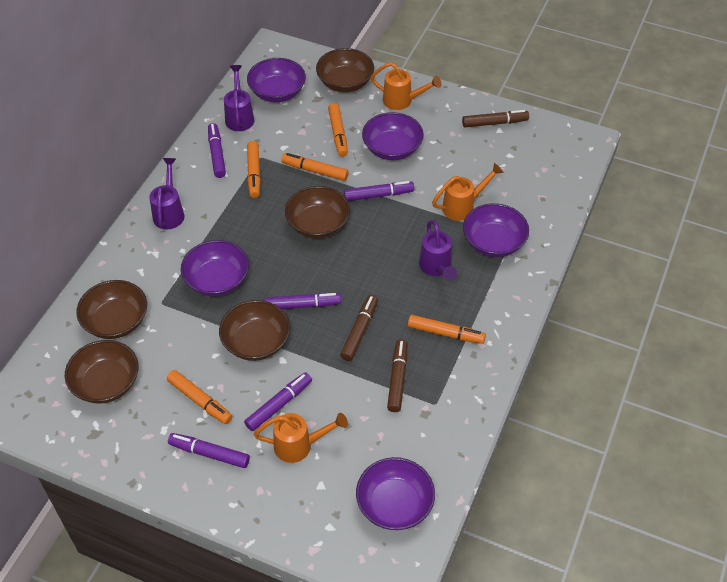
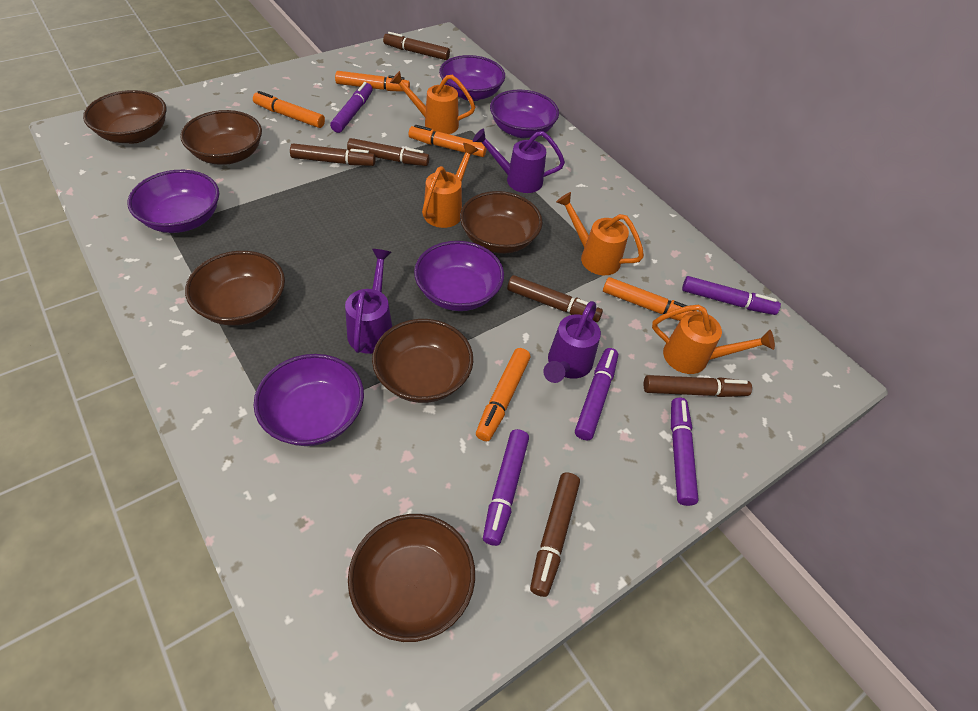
brown bowl: [65,340,138,404] [76,280,147,339] [219,300,290,361] [285,186,350,239] [316,48,374,92] = 5 -> [83,90,166,143] [180,110,262,165] [185,251,285,326] [348,514,475,642] [372,319,473,403] [460,191,543,254] = 6
brown marker: [340,295,378,361] [387,339,407,412] [462,110,529,127] = 3 -> [290,143,376,166] [347,138,430,166] [383,32,450,60] [507,275,603,322] [530,473,580,597] [644,375,752,397] = 6
orange watering can: [254,413,348,463] [371,62,441,110] [432,163,504,221] = 3 -> [390,71,475,134] [422,143,478,228] [556,192,644,275] [652,304,775,374] = 4

